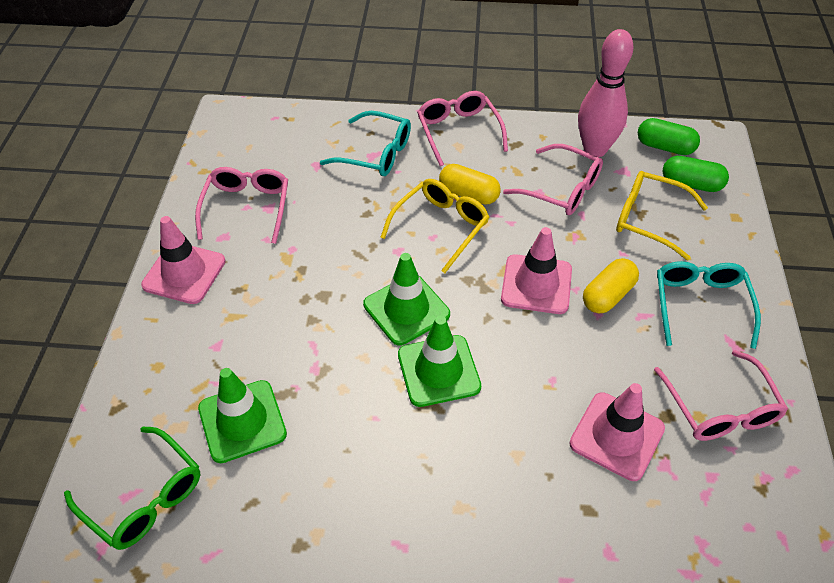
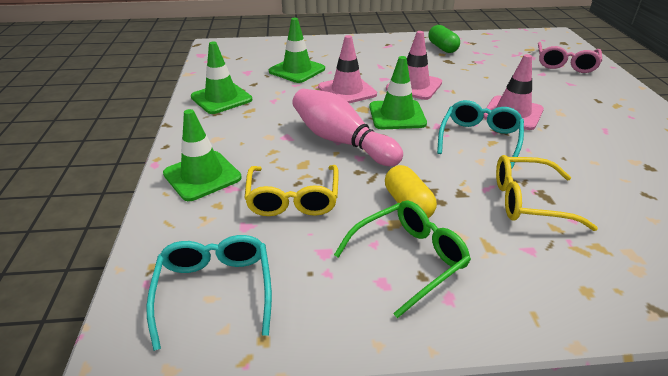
green capsule: [638,118,700,155] [663,156,729,192] = 2 -> [428,25,460,53] = 1
green traffic cone: [198,368,287,463] [363,253,450,345] [398,316,481,407] = 3 -> [163,109,242,201] [191,42,252,114] [269,18,325,83] [369,56,427,129] = 4
pink glasses: [195,167,288,244] [417,91,508,166] [503,144,603,215] [654,350,788,441] = 4 -> [538,42,602,73] = 1
yellow capsule: [439,164,501,205] [583,258,639,313] = 2 -> [385,165,437,218] = 1

